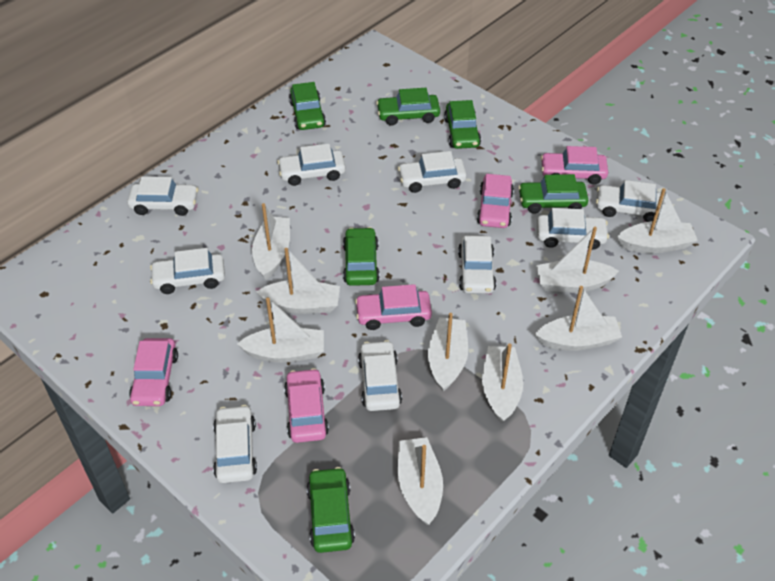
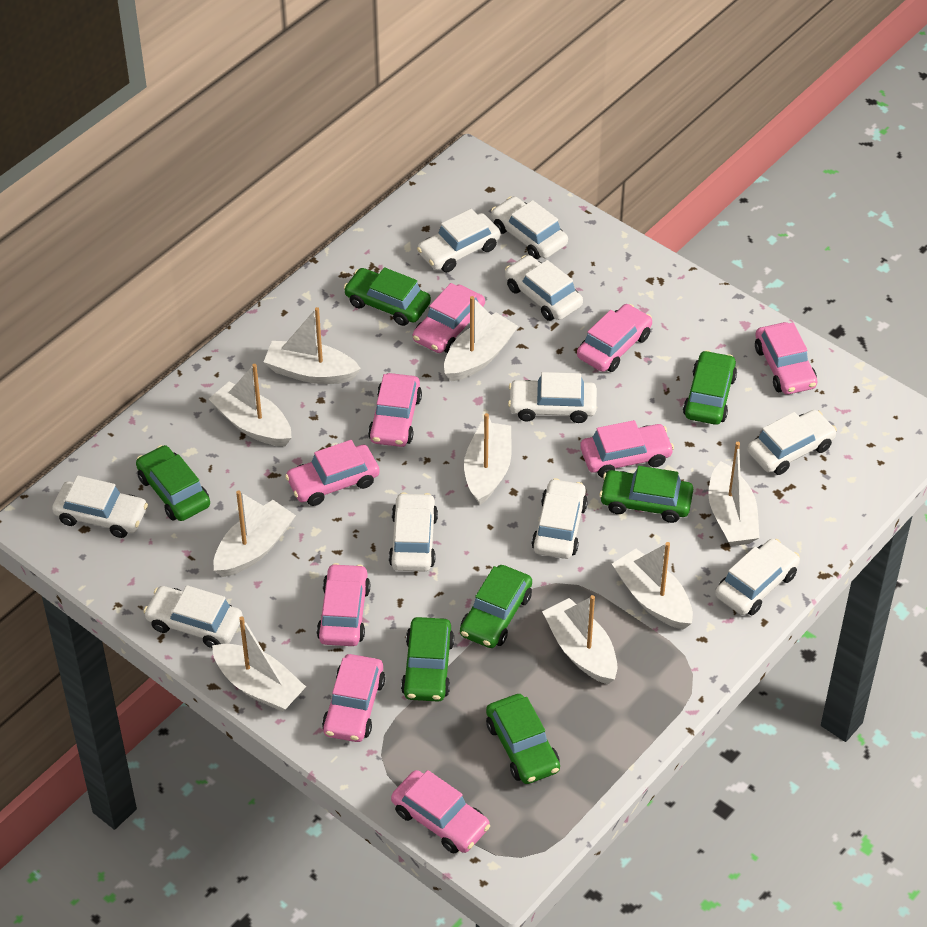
green car: [289,82,326,130] [307,467,355,553] [343,227,380,286] [376,88,440,126] [444,100,481,149] [518,174,588,214] = 6 -> [136,445,210,521] [344,267,431,326] [401,617,454,702] [460,565,532,648] [486,694,560,784] [599,466,693,523] [683,350,737,425] = 7
pink car: [129,338,178,406] [284,368,329,443] [355,284,432,330] [477,174,514,228] [541,146,608,185] = 5 -> [285,440,380,506] [317,563,370,646] [322,654,385,742] [368,373,422,447] [391,770,490,853] [413,283,485,353] [577,304,652,372] [580,420,674,478] [755,322,817,394] = 9
white car: [127,176,198,216] [150,248,225,294] [213,405,257,483] [277,144,346,186] [358,340,402,411] [398,151,467,193] [458,235,496,294] [537,208,609,250] [596,180,665,222] = 9 -> [52,475,148,538] [143,585,243,648] [389,492,438,572] [417,209,501,272] [491,196,568,259] [505,255,583,321] [508,372,597,423] [532,478,588,559] [715,539,800,615] [748,410,837,475] = 10

